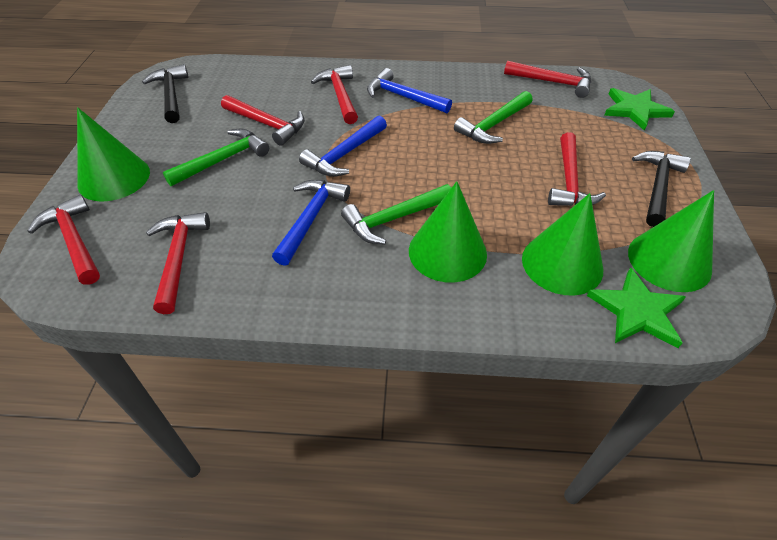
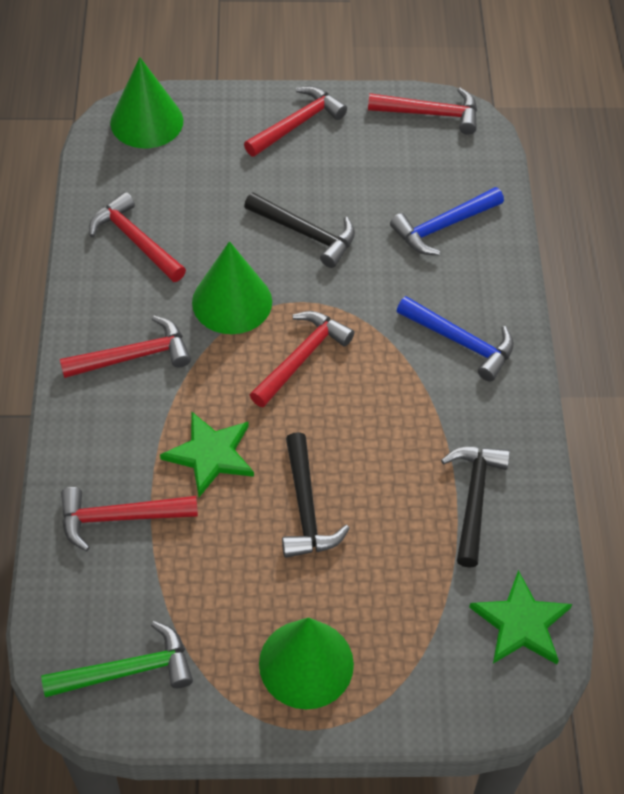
black hammer: [142,64,189,123] [632,151,691,227] = 2 -> [244,192,355,268] [282,432,350,558] [441,447,510,568] = 3
blue hammer: [272,180,350,266] [299,115,387,177] [367,68,452,113] = 3 -> [390,187,504,255] [397,296,514,382] = 2
green cone: [77,107,150,202] [409,181,487,282] [522,193,603,296] [628,190,714,292] = 4 -> [110,57,183,148] [192,241,272,334] [259,617,354,709] = 3
green hammer: [163,129,269,186] [341,184,451,245] [454,91,533,144] = 3 -> [41,621,193,697] = 1

